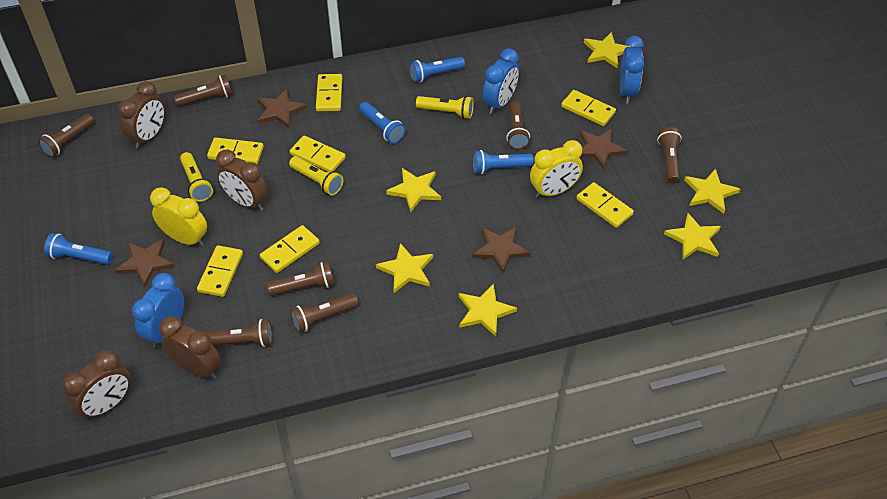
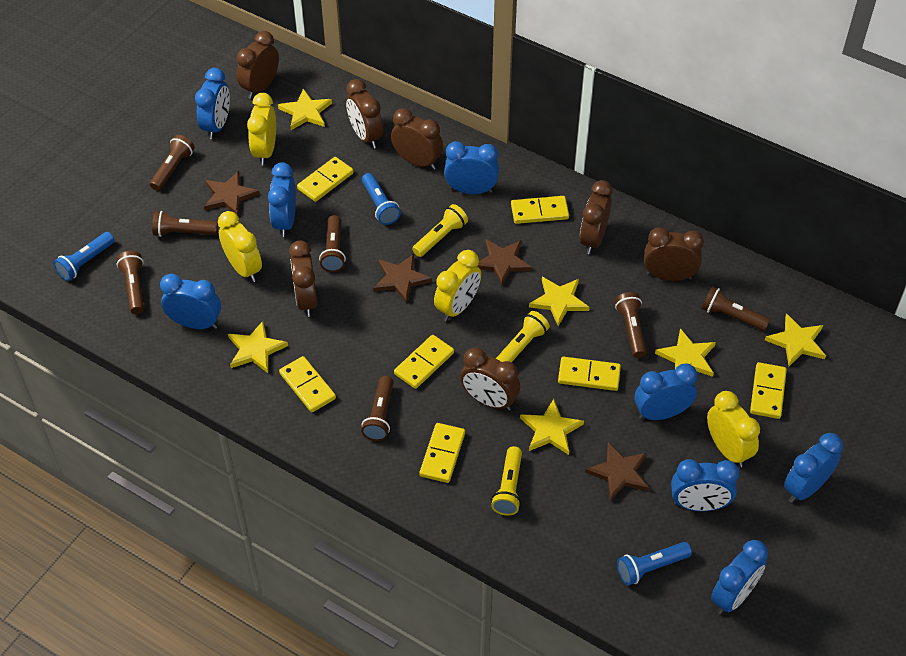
blue clock: [132,273,184,348] [483,49,519,114] [620,36,644,104] = 3 -> [160,274,221,329] [195,68,230,139] [268,162,296,237] [444,141,499,194] [635,363,697,420] [671,459,739,511] [711,540,768,614] [784,433,843,503] = 8
blue flashlight: [44,233,113,265] [359,102,406,144] [409,57,465,83] [473,150,534,174] = 4 -> [53,232,115,281] [362,173,401,225] [617,542,692,585] = 3
brown clock: [62,350,131,420] [118,81,165,149] [159,316,220,379] [216,149,268,211] = 4 -> [237,31,279,99] [289,240,317,317] [346,79,383,149] [391,108,443,170] [460,347,520,411] [580,180,613,254] [644,227,704,281] = 7
yellow clock: [150,187,207,247] [530,140,583,198] = 2 -> [218,211,262,282] [247,93,276,165] [434,250,481,321] [707,391,760,467] = 4

